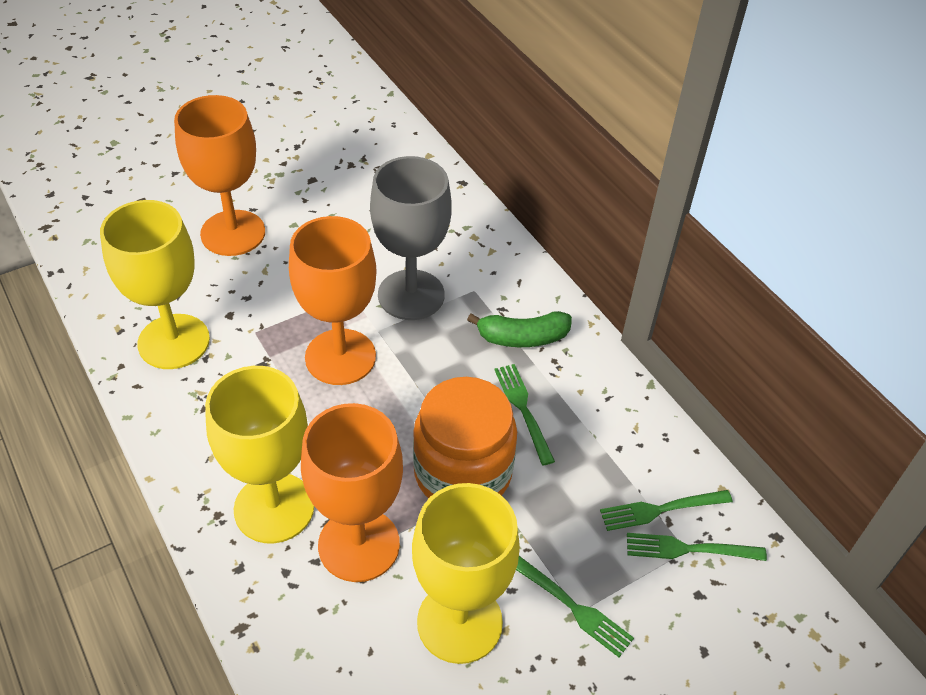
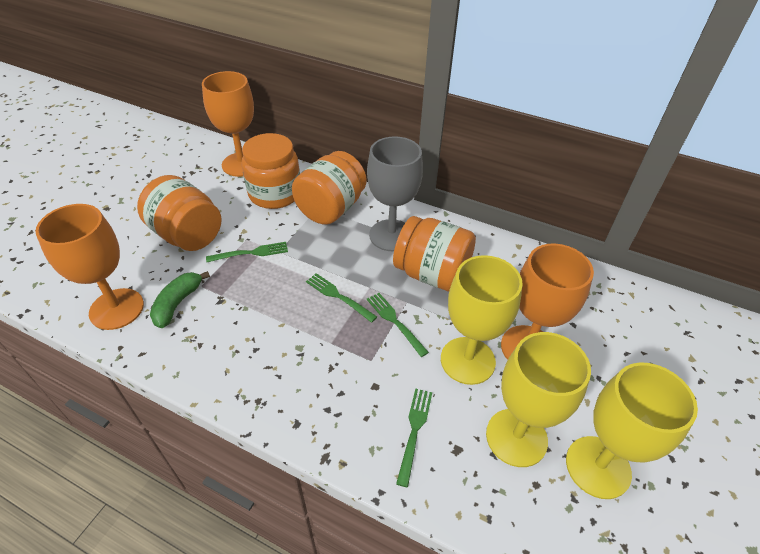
orange jar: [413,377,517,498] = 1 -> [137,175,221,251] [241,133,300,209] [292,151,366,225] [393,216,476,292] = 4

